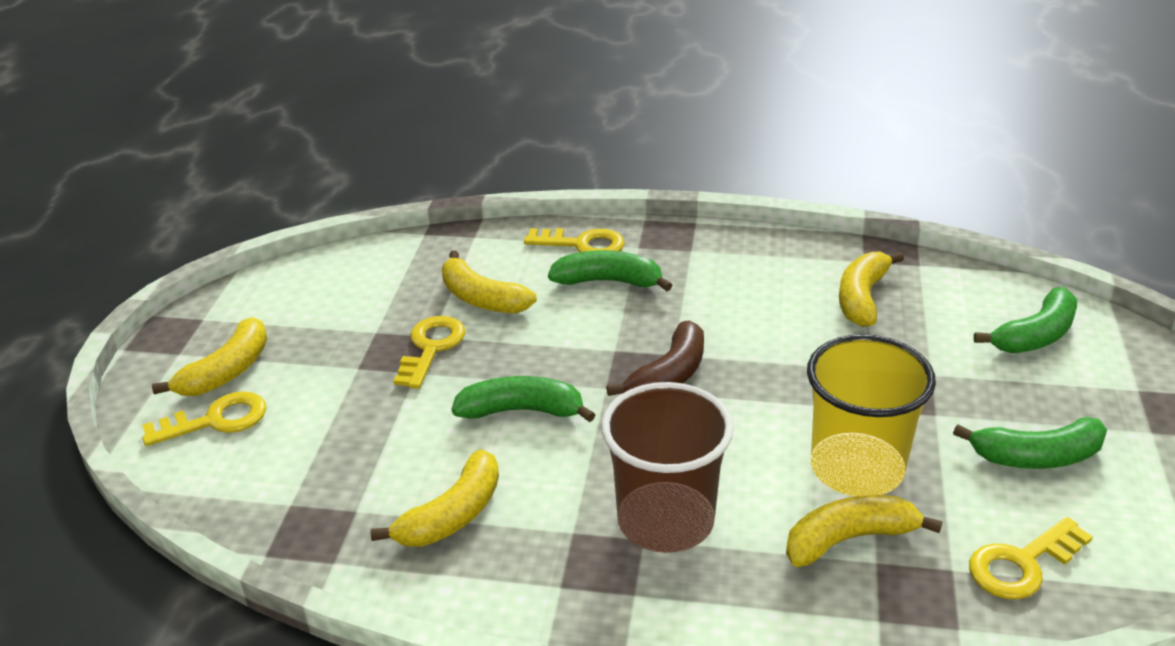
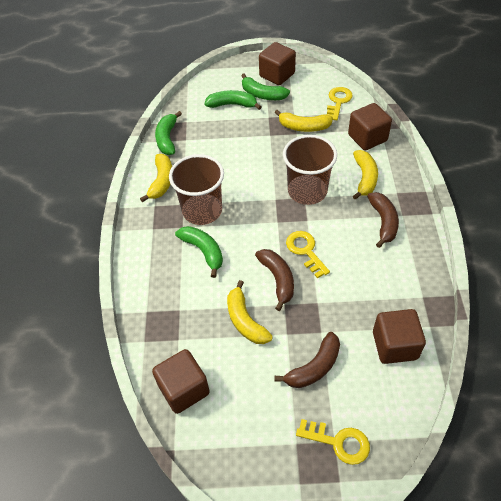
brown banana: [607,320,704,396] = 1 -> [255,249,294,311] [274,332,340,388] [367,192,399,248] = 3
brown cube: none = 0 -> [152,349,210,414] [259,42,296,85] [348,103,392,150] [373,309,426,364] = 4
brown cup: [601,382,734,553] = 1 -> [169,154,224,225] [283,135,337,205] = 2
yellow banana: [152,317,267,396] [371,449,499,547] [442,250,537,313] [786,495,942,567] [839,252,904,327] = 5 -> [140,154,172,202] [227,280,273,344] [274,110,333,132] [353,150,378,200] = 4
yellow cup: [807,334,936,496] = 1 -> none = 0
yellow key: [142,391,266,446] [394,316,466,389] [524,228,625,252] [969,517,1093,599] = 4 -> [286,231,330,278] [296,419,370,465] [327,87,353,120] = 3

